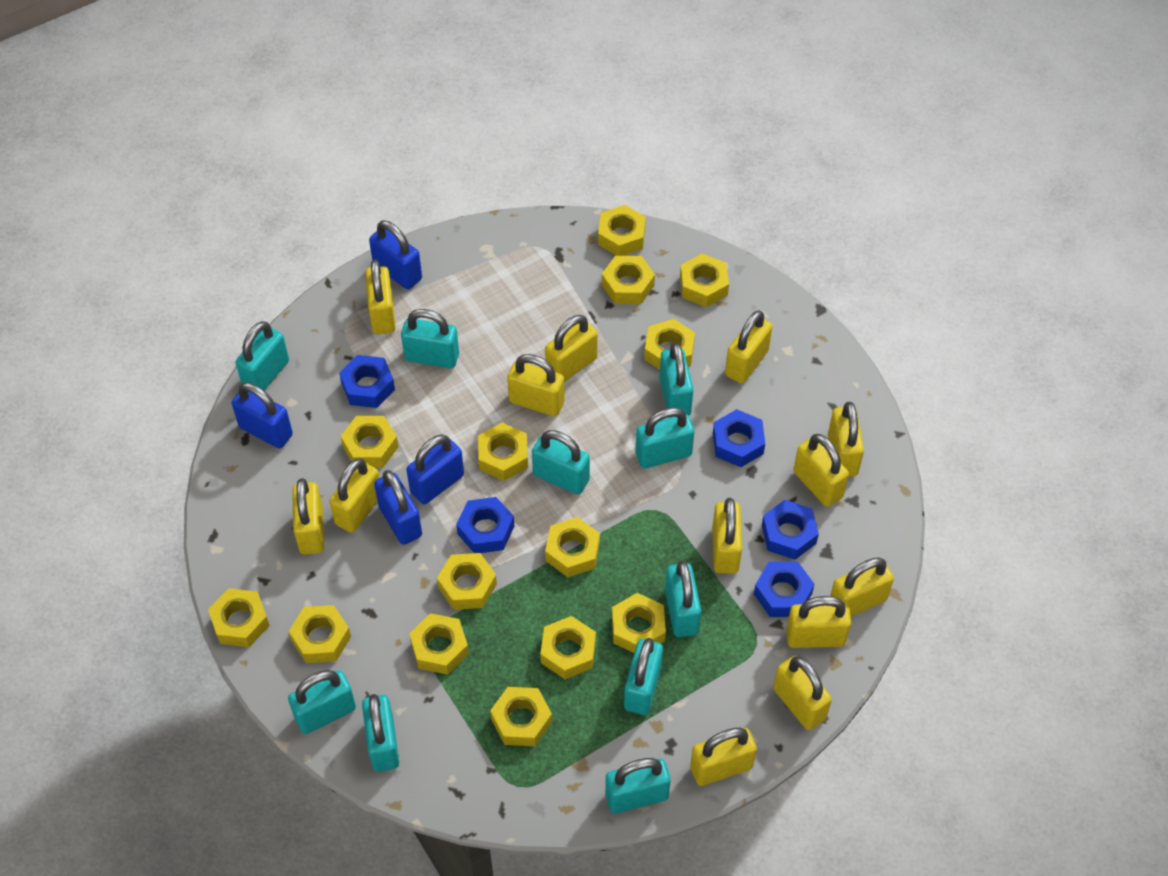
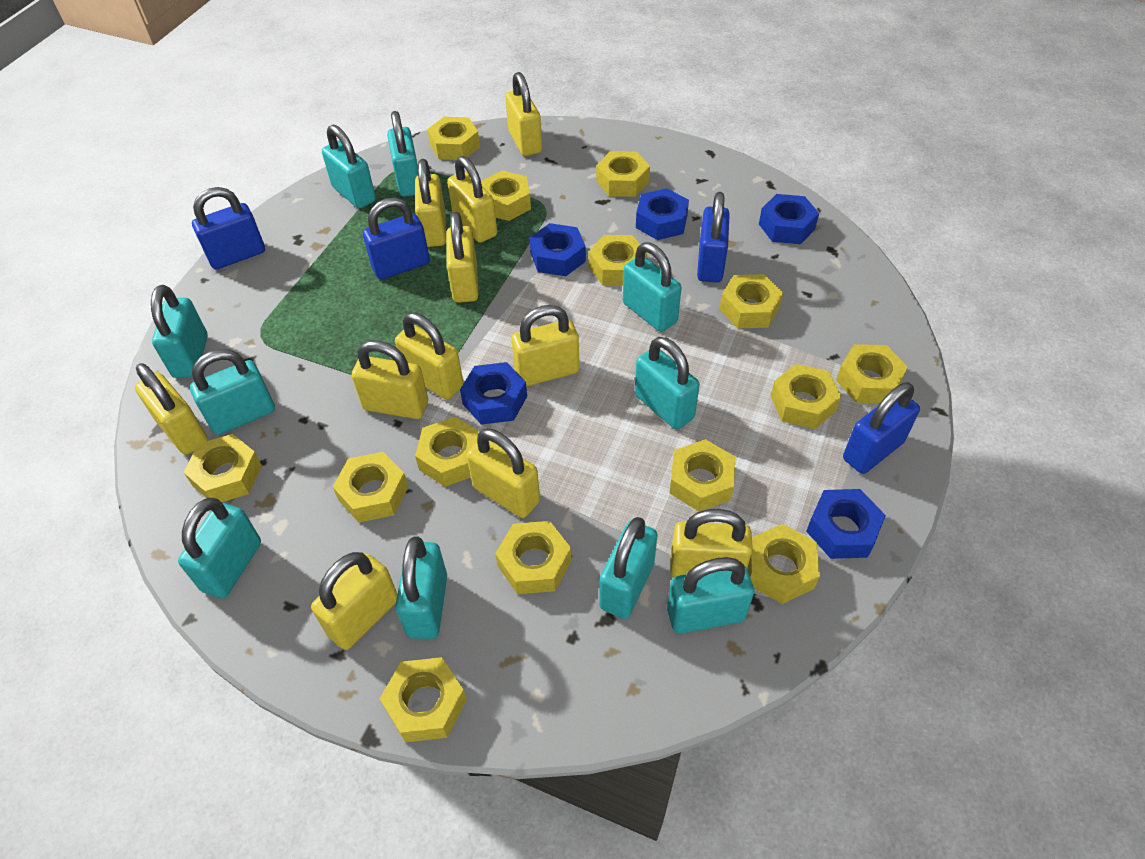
yellow padlock: [292,478,324,554] [329,458,379,533] [365,260,396,334] [507,354,565,417] [545,315,598,382] [690,728,757,786] [712,498,742,574] [725,310,772,384] [773,656,832,730] [786,596,851,648] [793,434,849,507] [828,402,864,477] [830,557,894,617] = 13 -> [135,363,208,455] [311,552,398,650] [352,340,428,419] [395,313,464,400] [415,159,446,247] [446,212,478,303] [447,156,497,243] [467,429,540,518] [505,72,542,156] [512,305,579,387] [670,509,753,578] = 11

